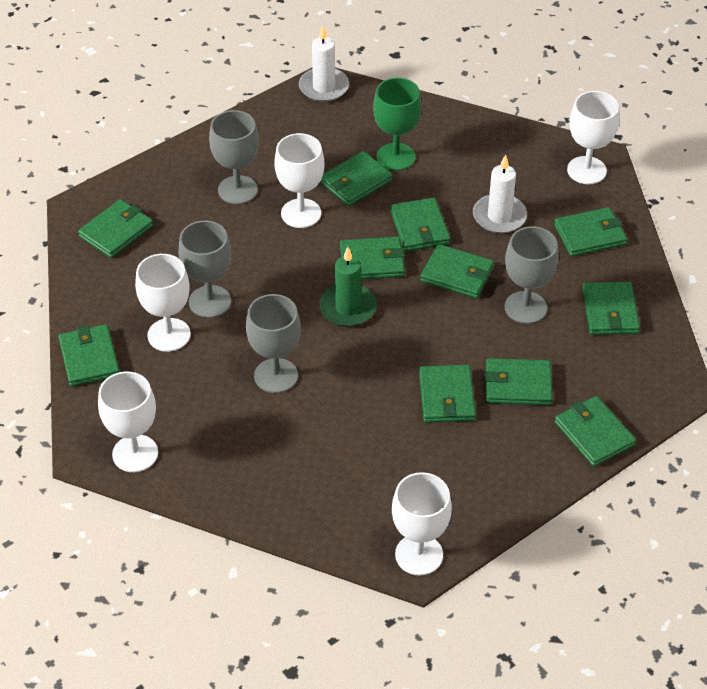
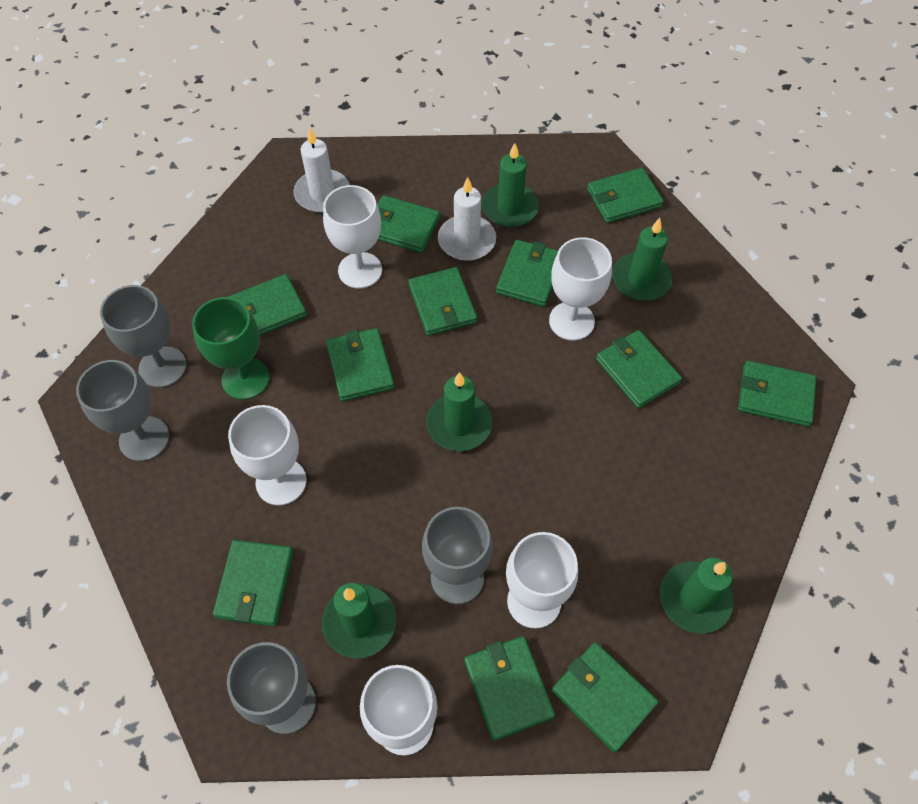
green candle: [319,247,377,327] = 1 -> [322,583,396,659] [426,372,493,451] [482,143,539,227] [612,218,673,301] [660,558,734,634] = 5

